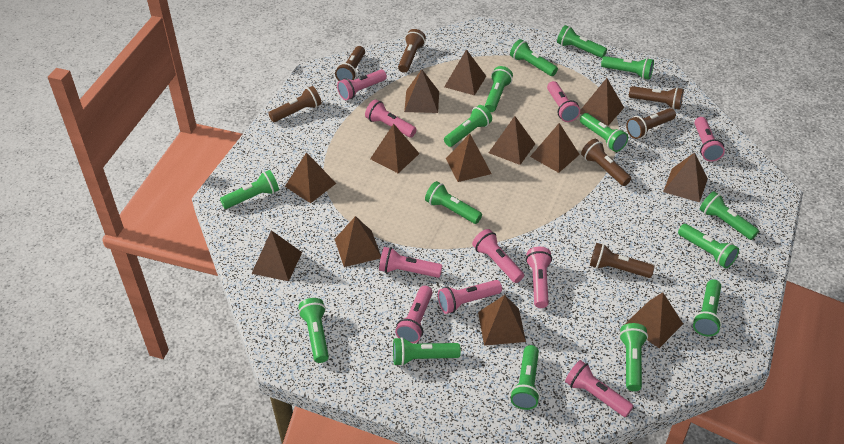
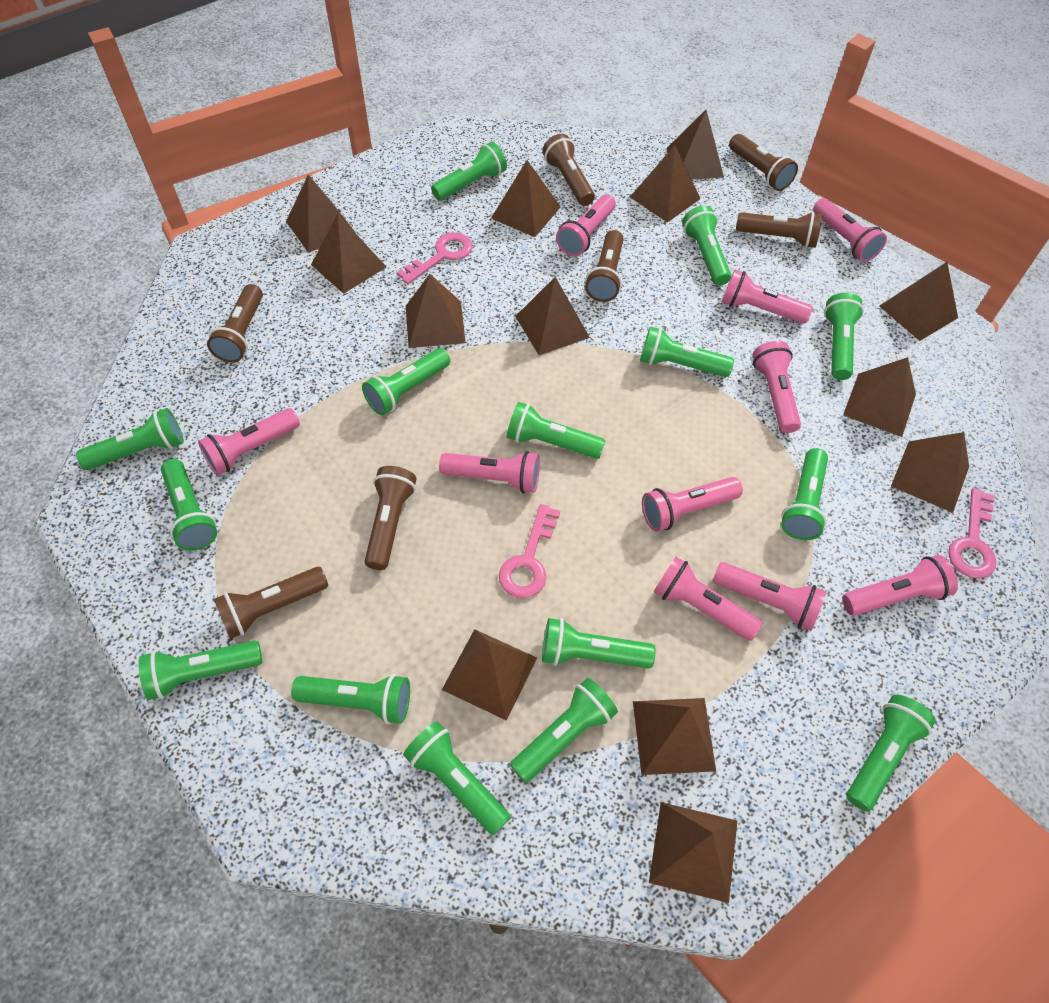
pink key: none = 0 -> [396,232,473,284] [499,504,560,598] [948,488,996,579] = 3

